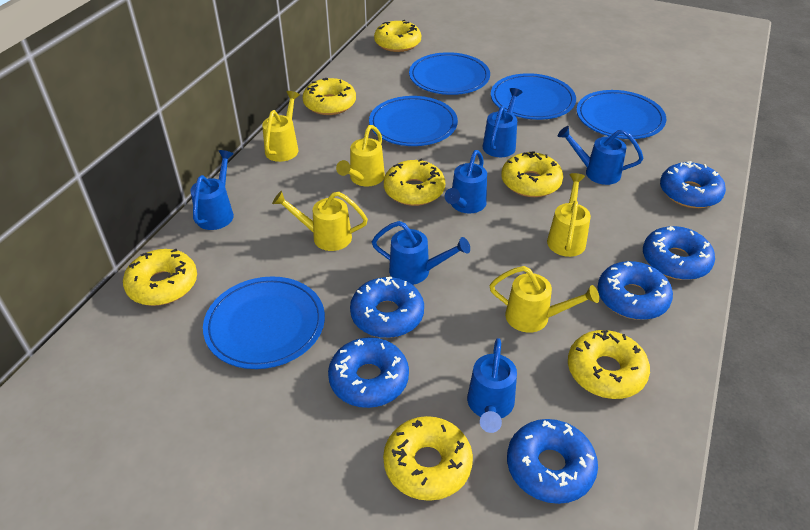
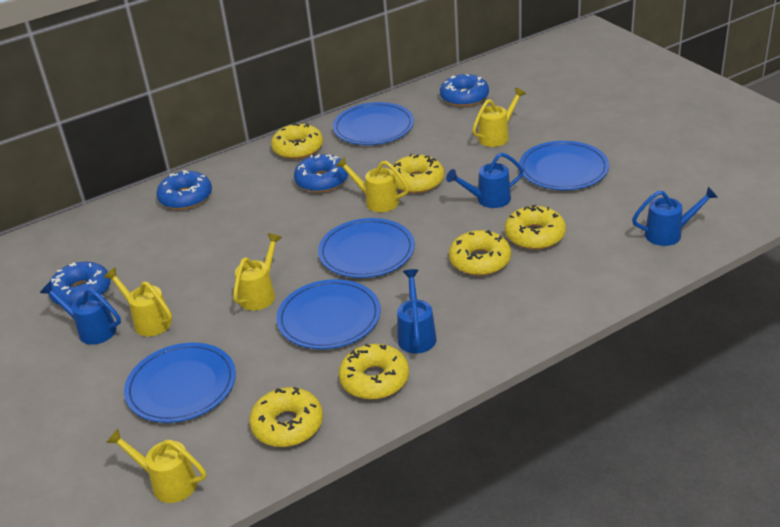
blue donut: [328,337,409,408] [350,277,424,338] [507,419,598,504] [597,261,673,320] [643,226,715,280] [660,161,726,208] = 6 -> [49,262,111,306] [156,170,212,210] [294,154,348,193] [440,74,489,107] = 4
blue watering can: [190,150,234,230] [372,221,470,285] [444,150,487,214] [467,338,517,433] [483,88,523,157] [558,126,643,185] = 6 -> [40,281,121,345] [397,269,437,353] [446,152,524,208] [632,187,718,246] = 4
yellow donut: [123,249,197,306] [303,78,356,115] [374,20,421,52] [383,416,473,501] [384,159,445,206] [501,151,563,197] [568,330,650,399] = 7 -> [249,387,323,447] [271,123,323,159] [339,344,409,400] [393,154,444,193] [449,230,511,276] [505,205,566,250] = 6

